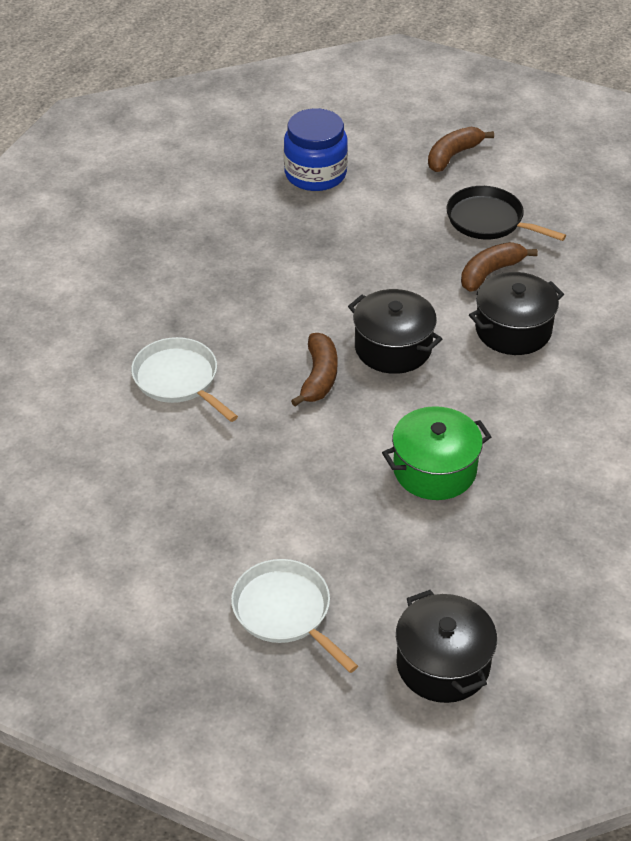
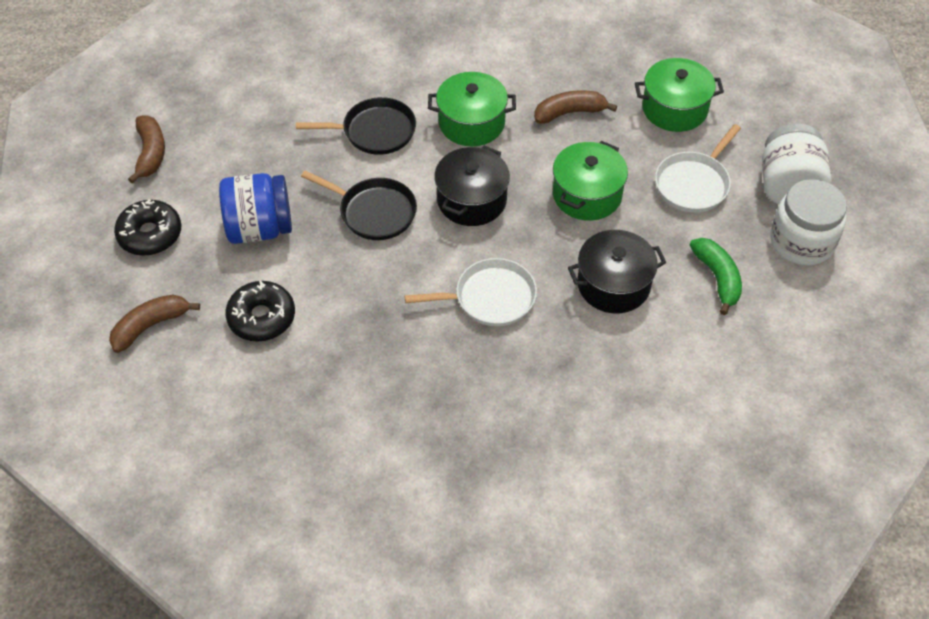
black donut: none = 0 -> [114,199,181,256] [225,281,295,342] = 2
black pan: [446,186,566,241] = 1 -> [296,97,416,155] [301,170,417,240] = 2
black pot: [348,289,442,374] [396,590,497,703] [469,272,564,355] = 3 -> [434,146,510,226] [568,230,666,313] = 2
green banana: none = 0 -> [690,238,742,315] = 1
green pot: [382,406,492,500] = 1 -> [428,72,516,146] [553,141,628,221] [635,58,724,132] = 3
white jar: none = 0 -> [762,124,831,204] [770,179,847,265] = 2

